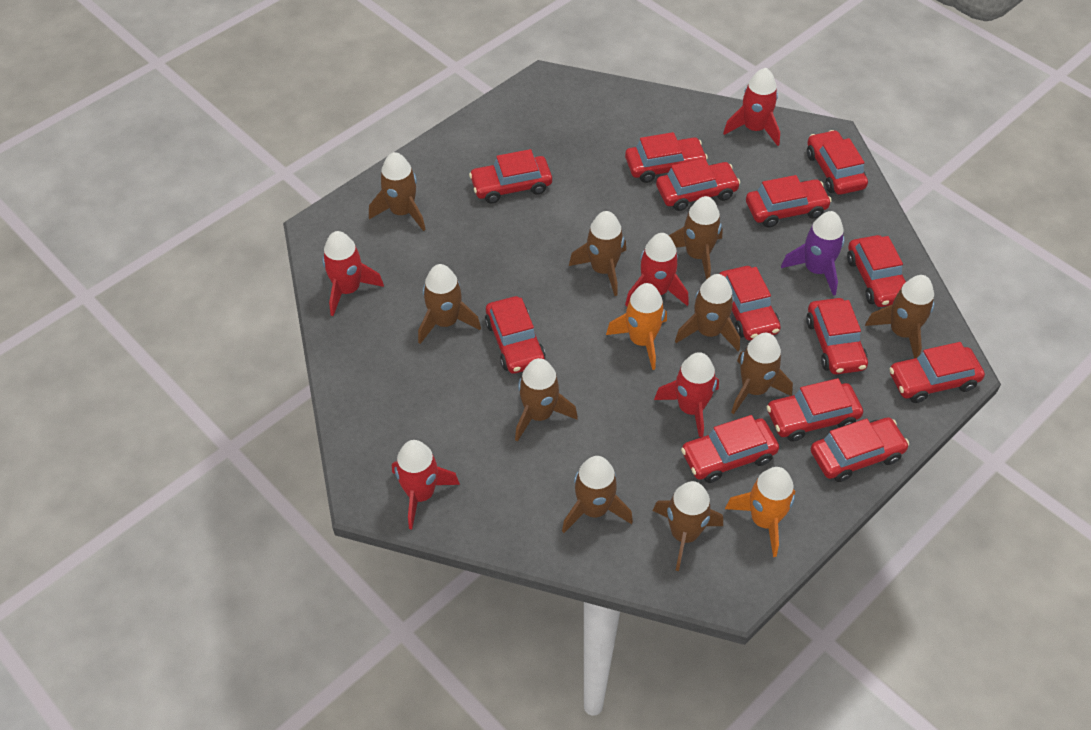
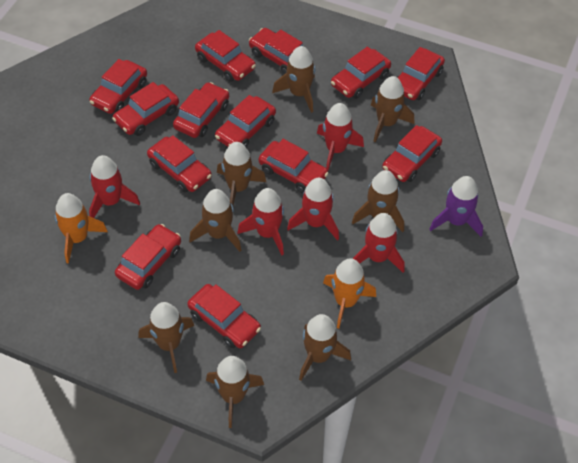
brown rocket: [369,152,426,231] [418,264,481,344] [515,358,578,442] [562,456,633,533] [569,211,626,296] [653,481,723,571] [669,196,723,280] [675,274,740,351] [731,333,793,414] [865,275,934,358] = 10 -> [138,302,194,373] [189,189,241,252] [206,356,264,428] [217,142,266,205] [272,46,315,113] [299,314,351,381] [352,170,404,232] [370,76,414,142] = 8

